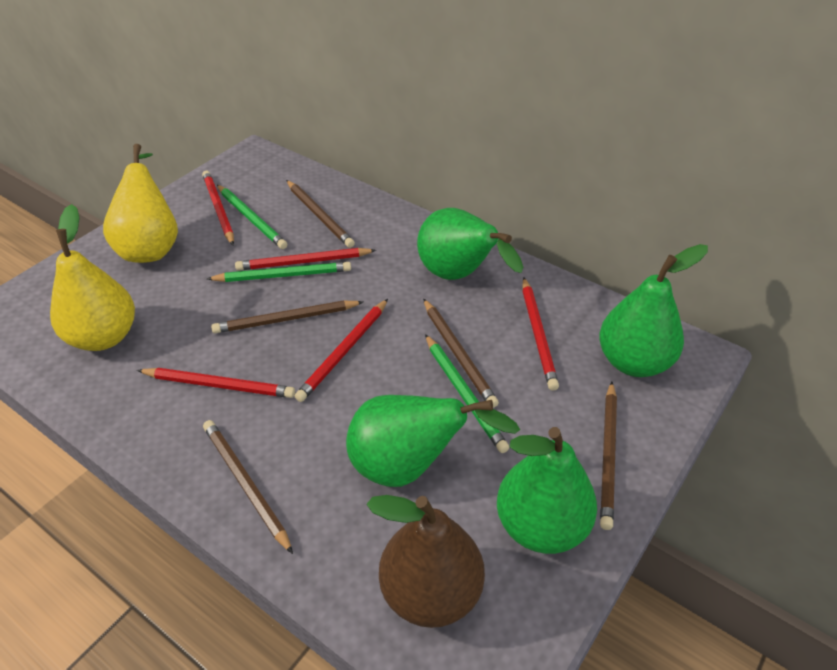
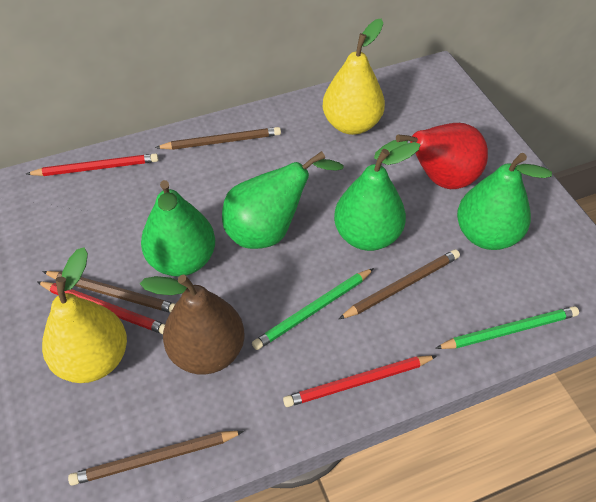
brown pencil: [203,420,293,554] [211,300,363,333] [286,180,355,248] [423,299,499,408] [600,382,617,530] = 5 -> [42,271,175,313] [68,431,244,486] [155,127,281,150] [339,249,460,319] = 4
green pencil: [207,262,351,282] [217,185,287,249] [425,334,509,453] = 3 -> [252,268,374,350] [435,306,579,349] = 2
red pear: none = 0 -> [374,123,488,189] = 1
red pencil: [137,368,295,398] [202,171,234,245] [235,248,376,271] [294,299,388,402] [522,277,559,391] = 5 -> [26,154,158,176] [37,281,165,334] [283,355,437,407] = 3

